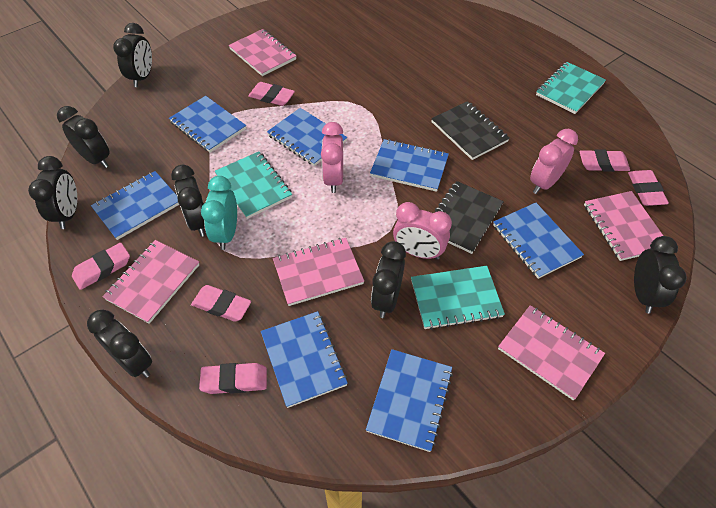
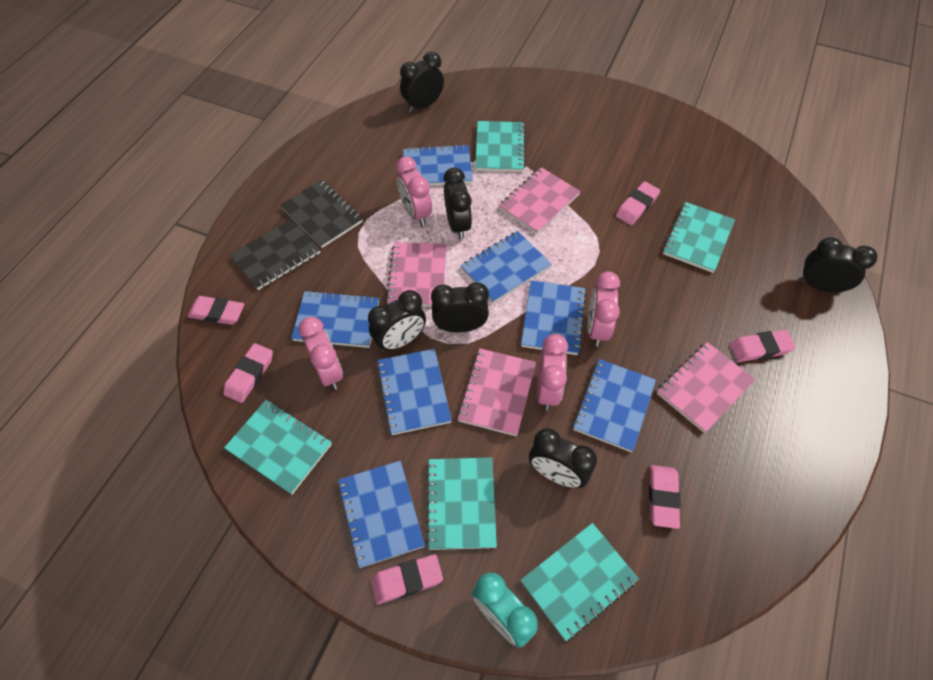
black clock: [28,156,77,229] [57,106,110,168] [87,309,152,378] [113,23,152,87] [171,165,205,237] [371,241,406,318] [634,236,687,314] = 7 -> [368,290,426,352] [400,52,444,112] [431,282,489,333] [443,168,472,239] [529,429,597,488] [799,237,877,293] = 6
pink clock: [321,122,343,193] [393,202,452,260] [530,129,578,194] = 3 -> [298,317,343,390] [396,156,432,226] [537,334,568,411] [587,271,620,347] = 4
pink notebook: [102,240,199,324] [229,29,296,76] [273,238,364,306] [498,305,605,400] [584,191,663,261] = 5 -> [386,243,447,307] [457,348,536,436] [498,167,581,234] [657,342,756,433] = 4
turquoise notebook: [215,152,292,219] [411,266,505,330] [536,62,606,114] = 3 -> [224,400,332,494] [426,457,497,550] [475,121,526,172] [521,523,639,641] [663,202,735,273] = 5

